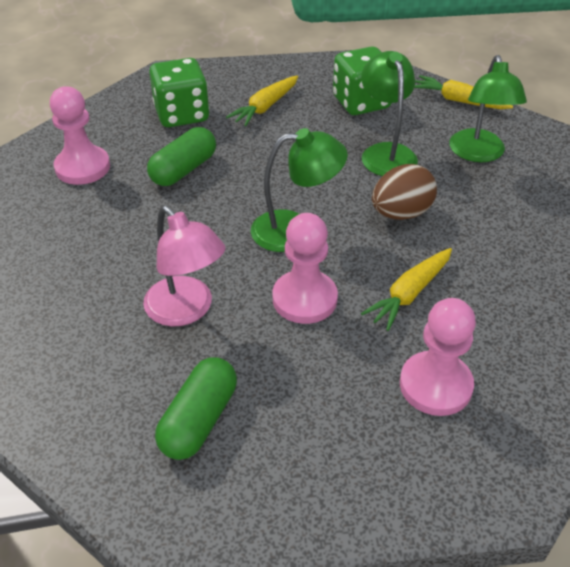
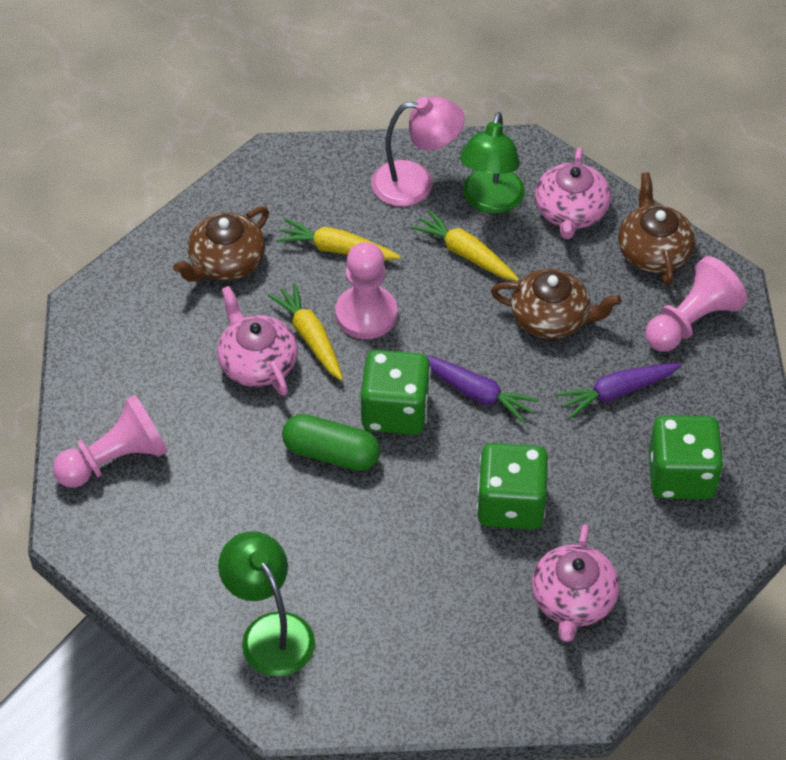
brown egg: [372,164,437,220] = 1 -> none = 0
brown teapot: none = 0 -> [173,206,269,282] [491,269,622,339] [618,172,696,285] = 3
green capsule: [147,127,216,186] [155,357,237,460] = 2 -> [282,414,380,471] = 1
green dice: [149,58,209,127] [333,46,392,115] = 2 -> [361,350,431,435] [476,443,549,530] [649,415,724,499] = 3
green lamp: [251,128,348,252] [361,51,418,176] [449,55,527,162] = 3 -> [218,531,315,677] [460,112,525,214] = 2
pink teapot: none = 0 -> [217,286,298,396] [531,524,619,642] [535,147,611,239] = 3
purple carrot: none = 0 -> [426,355,539,423] [556,363,682,419] = 2

